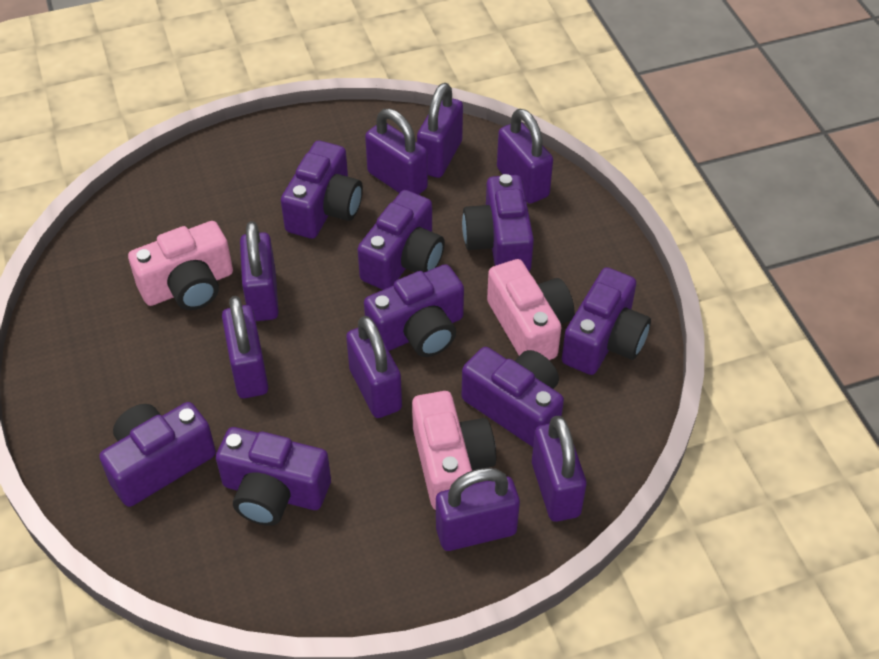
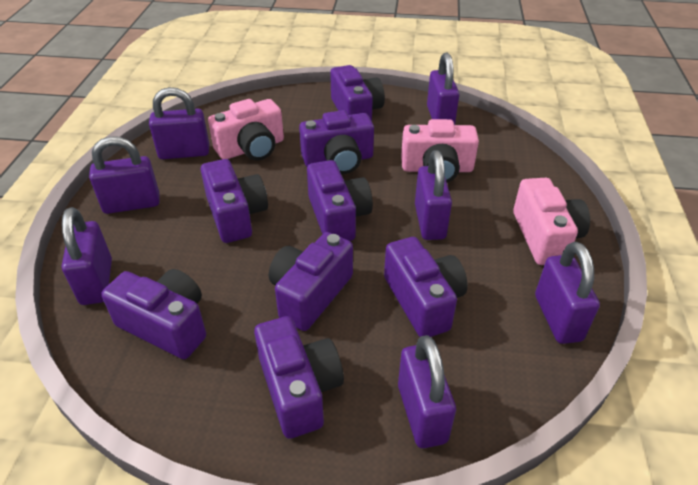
purple padlock: [222,296,268,398] [240,221,279,321] [346,316,402,418] [365,109,428,195] [417,83,463,178] [436,468,520,551] [497,109,553,204] [532,416,586,522] = 8 -> [62,207,112,305] [89,136,160,214] [149,87,209,159] [398,335,456,448] [415,150,452,240] [427,53,459,125] [535,242,600,344] = 7

